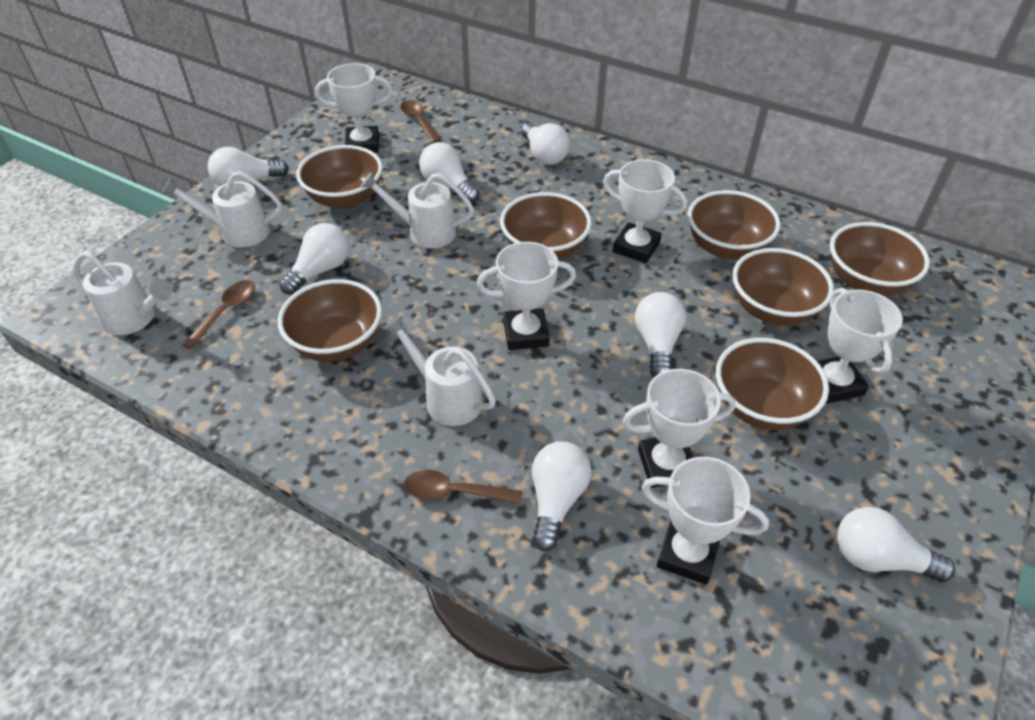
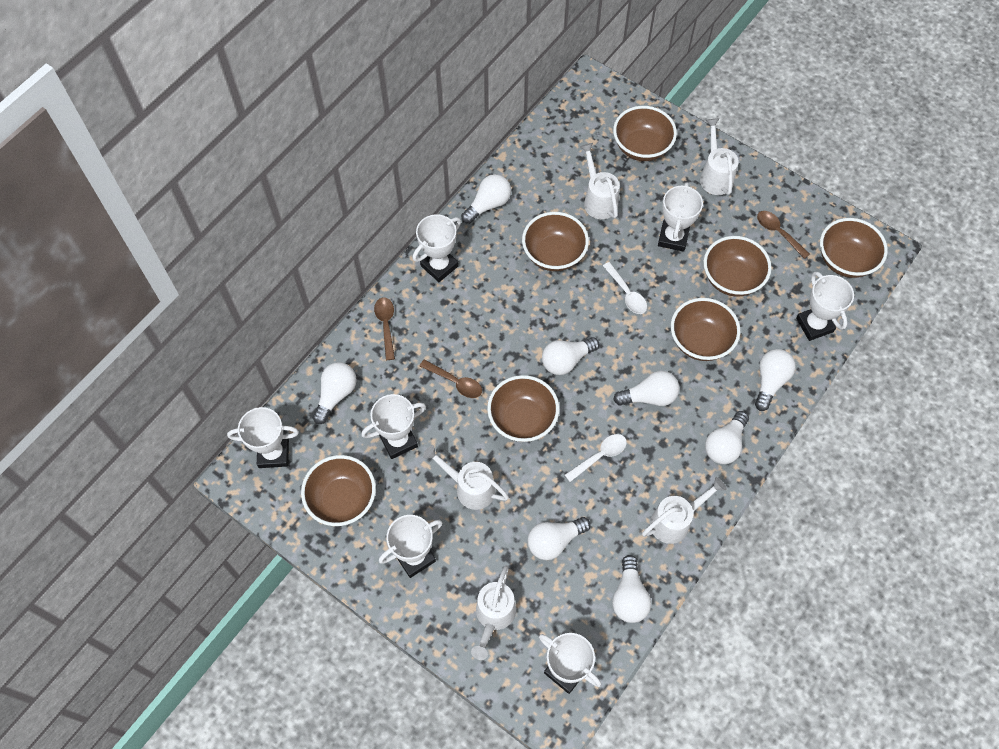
white light bulb: [208,147,289,186] [279,223,349,295] [419,142,480,203] [521,123,570,165] [532,441,592,552] [635,292,686,378] [837,507,956,582] = 7 -> [312,362,357,424] [461,174,511,224] [528,517,591,560] [542,337,599,375] [612,555,651,623] [613,371,679,406] [705,411,749,464] [755,349,796,411] = 8
white spoon: none = 0 -> [565,434,627,482] [603,262,647,314] = 2
white trophy: [315,63,393,153] [477,242,576,350] [603,159,687,263] [623,369,736,488] [641,457,769,585] [817,288,902,404] = 6 -> [227,407,299,468] [361,394,426,459] [379,515,443,578] [412,214,461,282] [539,633,601,694] [658,182,703,252] [796,271,854,341] = 7
white watering can: [73,251,172,335] [162,171,282,247] [361,172,474,248] [384,315,496,426] = 4 -> [423,445,509,510] [471,565,516,660] [580,143,620,219] [642,477,727,544] [700,118,739,195] = 5

